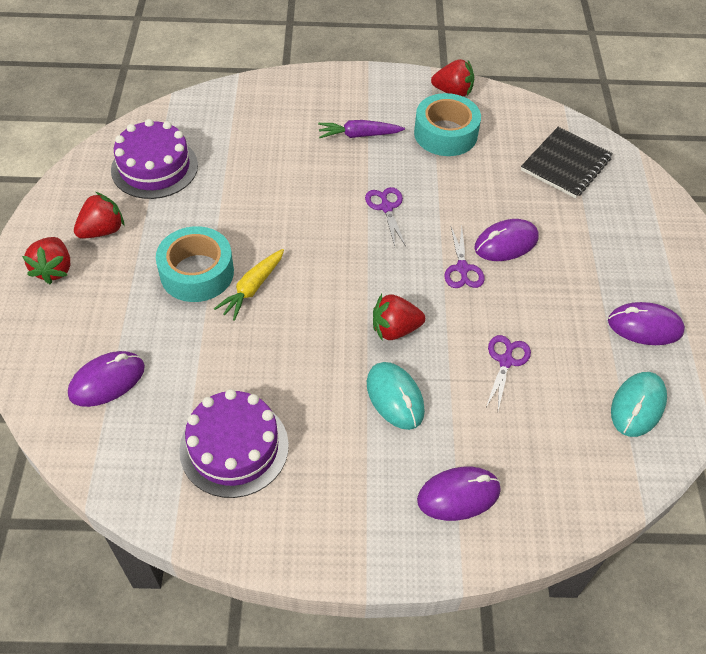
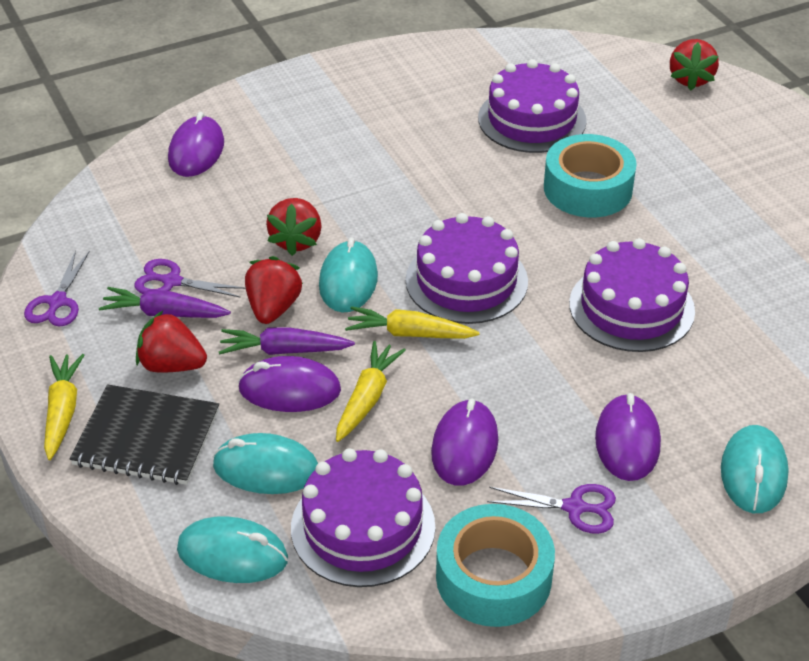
purple cake: [111,119,198,199] [179,389,289,498] = 2 -> [291,448,435,587] [405,213,528,324] [478,59,587,153] [569,238,695,352] = 4
purple carrot: [318,120,405,138] = 1 -> [99,287,231,318] [219,327,355,355] = 2
turquoise mouse: [367,362,425,430] [611,372,667,437] = 2 -> [177,516,288,583] [213,433,318,494] [319,237,378,312] [721,425,789,513] = 4
yellow carrot: [214,249,284,321] = 1 -> [44,354,85,460] [336,341,406,442] [345,306,480,339] = 3

